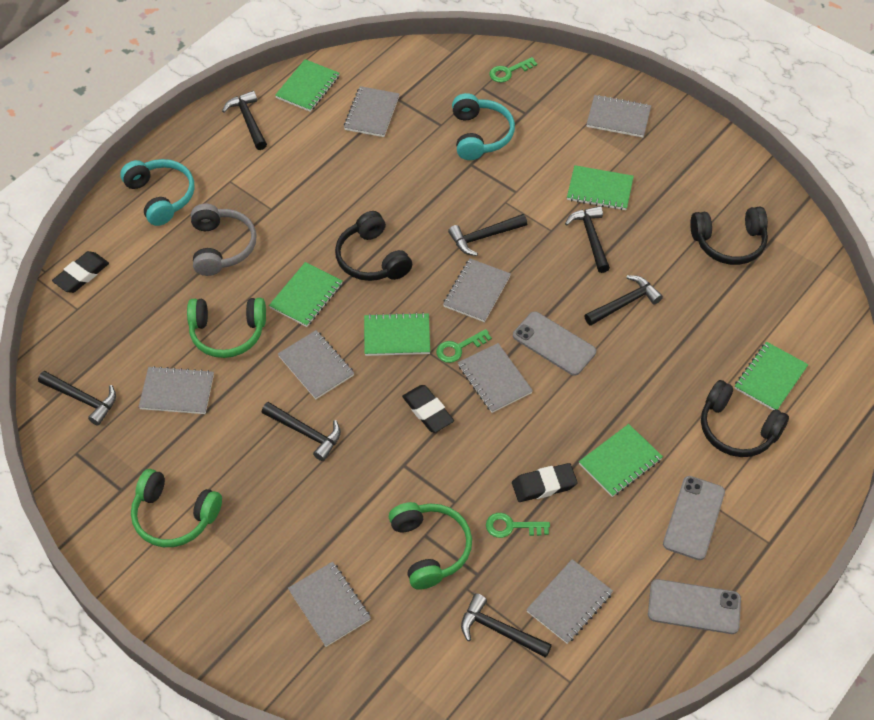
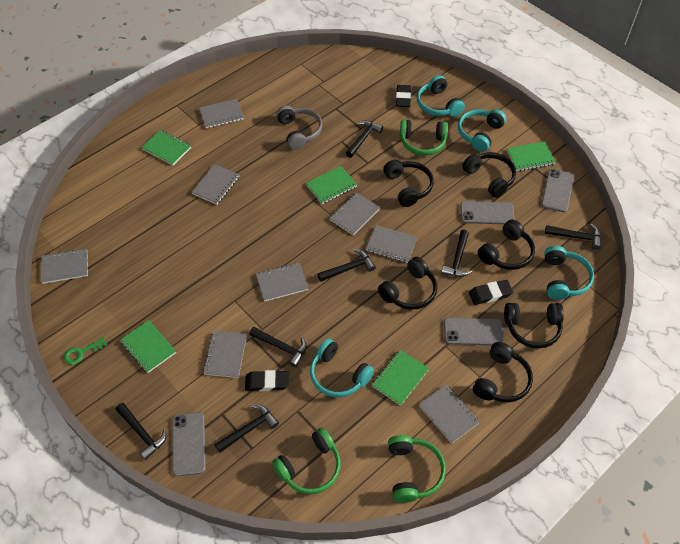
black headphones: [335,211,412,281] [690,207,768,265] [701,380,789,457] = 3 -> [378,257,437,310] [383,160,434,207] [462,152,516,198] [473,342,533,402] [478,219,535,270] [504,303,564,348] = 6
green key: [436,329,492,363] [486,513,550,538] [489,57,537,83] = 3 -> [64,337,107,364] = 1
green notebook: [269,262,343,327] [275,59,340,112] [364,312,430,356] [567,165,634,210] [579,424,663,497] [734,342,808,410] = 6 -> [120,320,176,373] [141,130,191,165] [306,166,357,204] [372,350,429,406] [507,141,556,171] = 5
grey phone: [513,311,596,376] [648,579,741,634] [663,476,725,560] = 3 -> [172,412,206,476] [444,318,504,345] [460,201,515,224] [541,169,574,212] = 4
turquoise headphones: [120,159,195,226] [452,93,515,160] = 2 -> [310,338,374,397] [417,75,465,117] [458,109,506,152] [544,246,594,300] = 4

